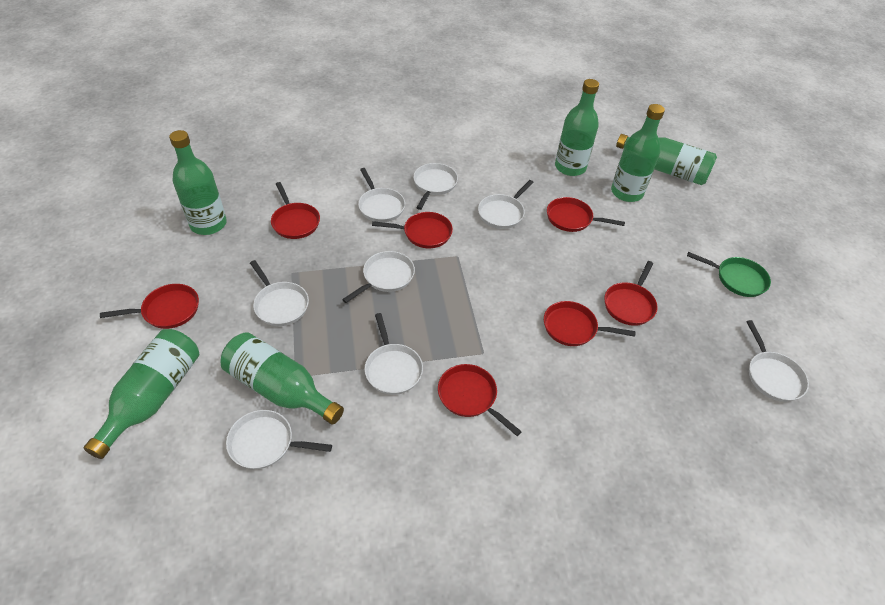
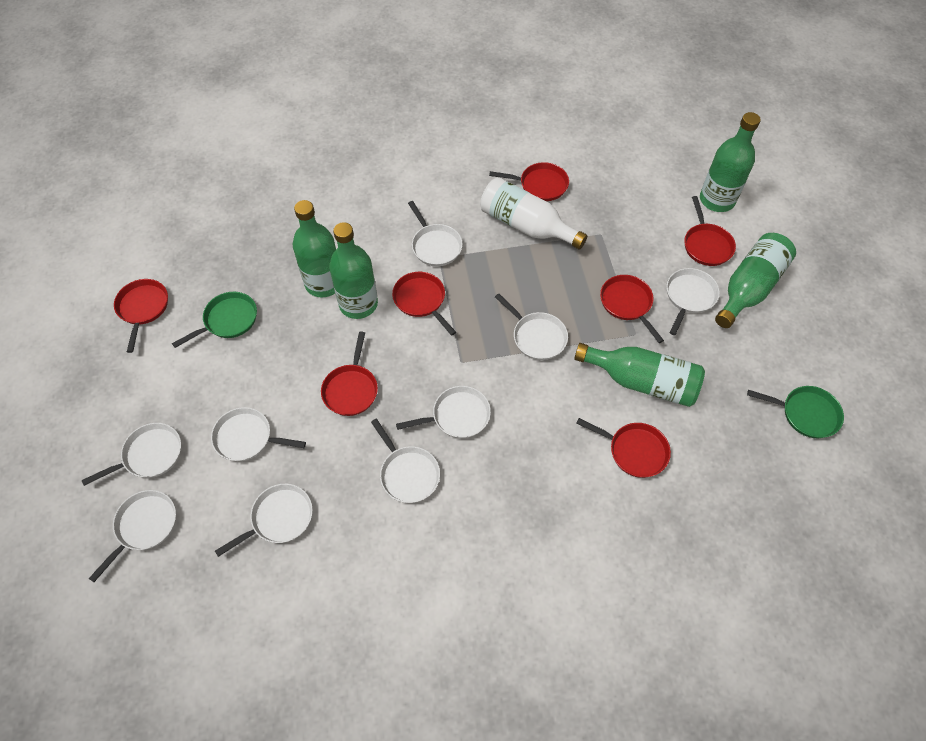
green bottle: [84,329,200,459] [169,130,227,235] [221,332,344,425] [555,79,599,176] [611,104,665,202] [616,134,717,185] = 6 -> [293,200,336,297] [329,222,378,319] [574,343,705,407] [700,112,761,212] [715,233,796,328] = 5
green pan: [687,252,771,297] = 1 -> [172,292,257,348] [747,386,844,438] = 2
white bottle: none = 0 -> [480,177,587,250] = 1
white pan: [226,410,332,469] [250,260,309,326] [342,251,415,303] [358,168,405,222] [365,313,423,395] [413,163,458,210] [478,180,534,229] [746,320,809,402] = 8 -> [82,423,181,486] [89,490,176,582] [211,407,306,461] [215,484,313,557] [371,419,440,503] [396,386,491,438] [408,201,463,266] [495,293,568,360] [666,268,720,335] = 9

